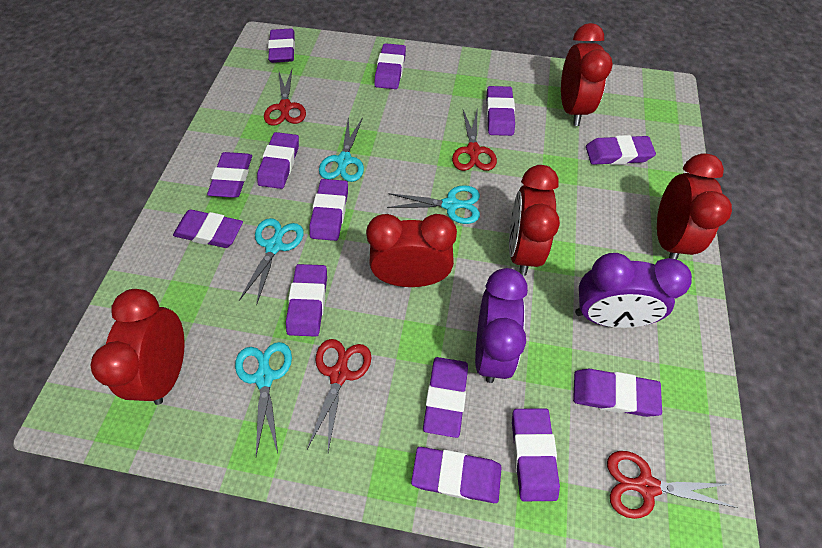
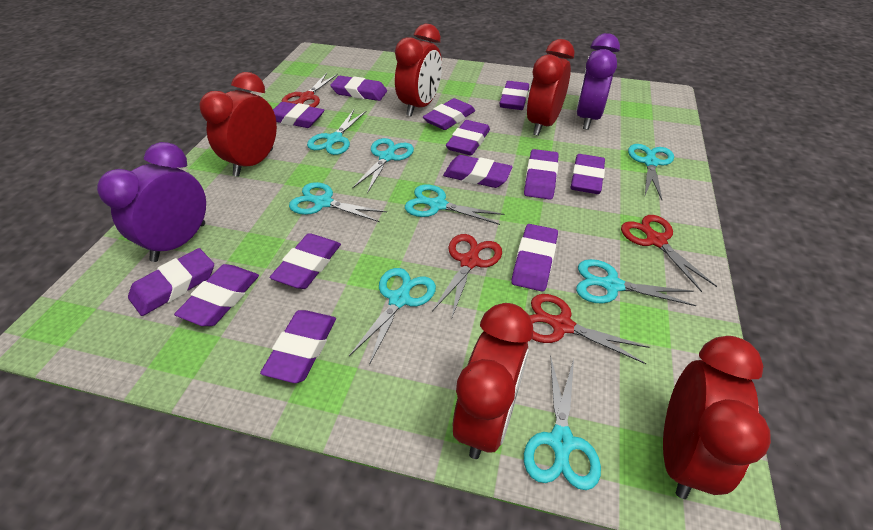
turquoise scissors: [235,342,292,456] [239,218,304,306] [319,117,364,182] [387,185,480,224] = 4 -> [289,182,387,222] [307,110,366,155] [349,268,436,365] [352,138,414,193] [405,185,505,225] [524,355,601,490] [576,259,696,306] [628,144,674,200] = 8

